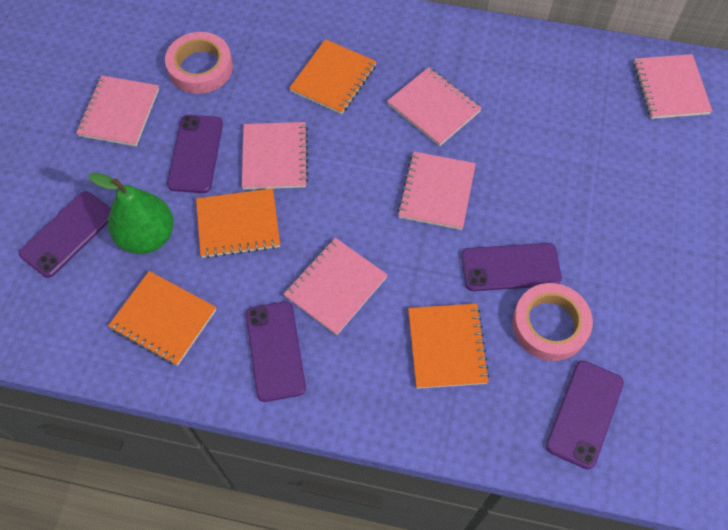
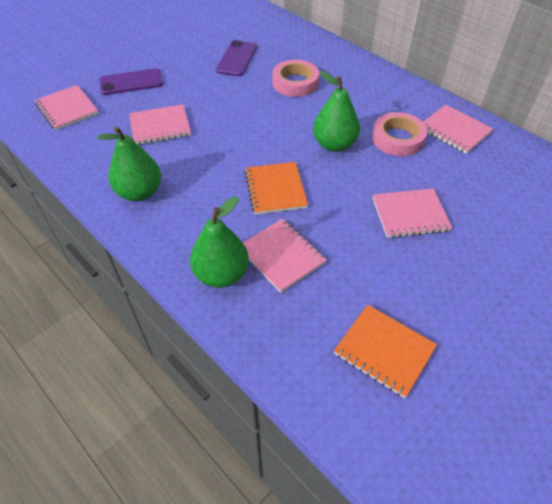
green pear: [88,173,174,254] = 1 -> [97,126,161,201] [190,197,249,288] [313,71,360,152] = 3
orange notebook: [108,271,216,366] [196,188,280,258] [289,39,377,114] [408,303,490,389] = 4 -> [245,162,308,215] [334,305,437,398] = 2
pink notebook: [76,76,159,146] [242,122,309,190] [283,238,388,335] [387,67,482,146] [397,152,476,230] [633,54,712,119] = 6 -> [35,85,99,130] [129,104,191,145] [243,219,327,293] [373,188,452,238] [423,105,493,154] = 5
purple phone: [19,191,111,278] [167,115,223,193] [246,301,306,402] [461,243,562,291] [546,361,624,470] = 5 -> [100,68,163,95] [216,40,257,76] = 2

